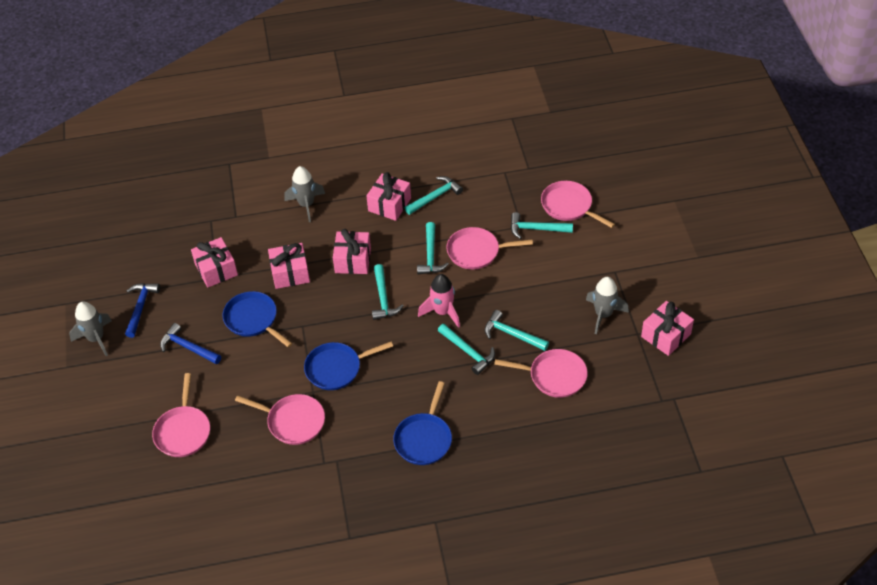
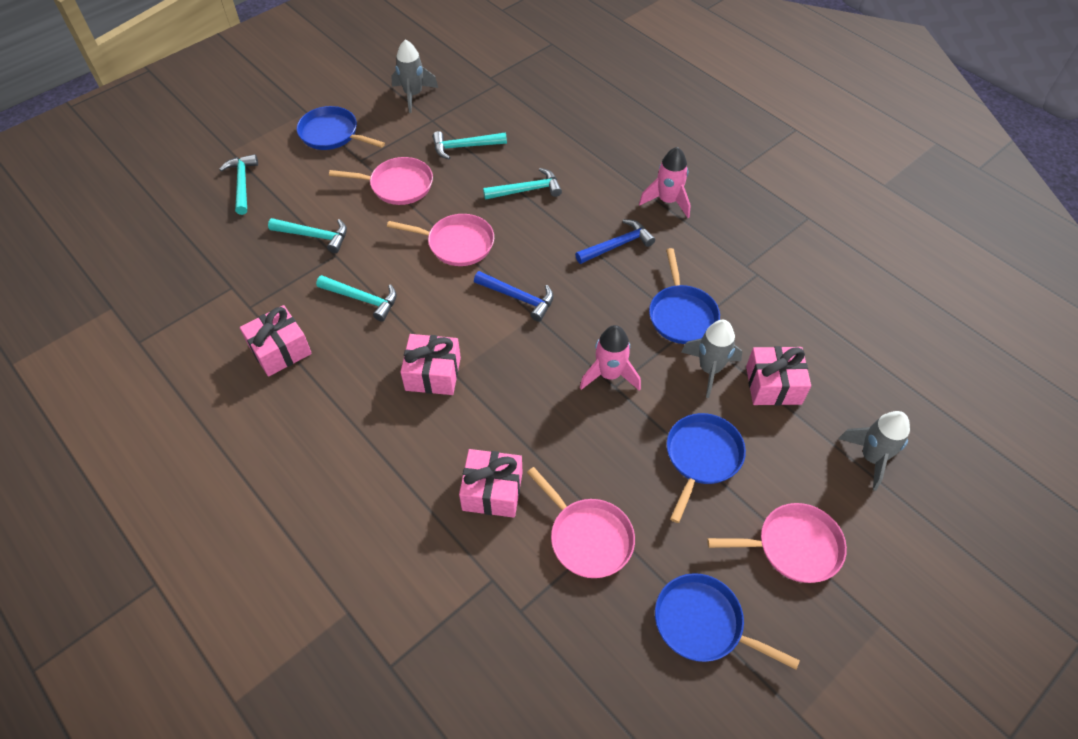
blue pan: [222,291,292,347] [304,342,393,390] [393,381,452,465] = 3 -> [297,106,385,150] [649,248,720,344] [655,573,800,670] [666,413,746,523] = 4
pink gift: [191,237,238,288] [268,243,310,289] [333,229,371,274] [366,172,411,221] [641,301,694,356] = 5 -> [240,305,312,377] [400,334,461,395] [459,449,523,518] [746,346,811,405] = 4
pink pan: [152,373,210,457] [235,394,325,445] [446,227,533,270] [494,349,588,398] [541,181,615,228] = 5 -> [329,157,433,205] [387,214,494,266] [527,467,635,578] [707,503,847,583] = 4
pink rocket: [418,274,460,328] = 1 -> [580,325,641,391] [639,147,691,218] = 2
turquoise hammer: [372,264,404,320] [405,176,463,215] [417,222,449,274] [438,324,495,375] [485,310,549,351] [511,212,573,239] = 6 -> [219,154,258,215] [268,218,347,253] [316,275,397,322] [433,131,507,159] [483,168,562,200] = 5

